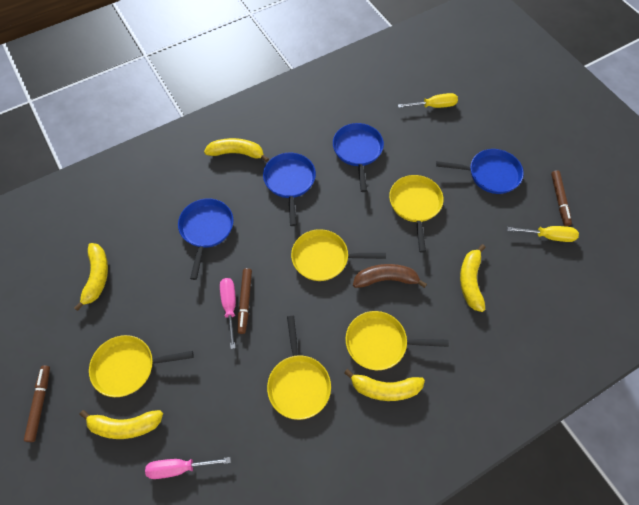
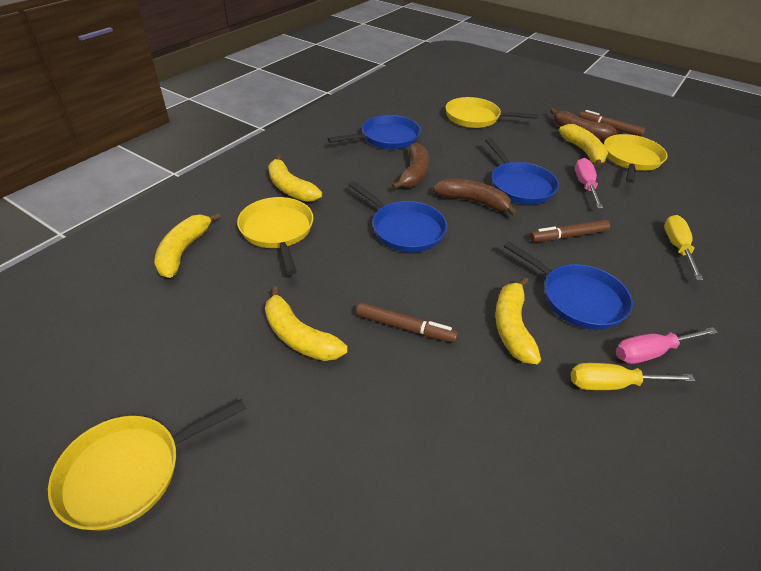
brown banana: [353,264,427,288] = 1 -> [391,143,429,190] [433,178,518,216] [550,108,618,141] = 3
yellow pan: [89,335,194,397] [267,316,331,420] [291,229,386,281] [346,311,449,370] [389,175,444,252] = 5 -> [48,399,246,531] [237,197,313,275] [445,97,539,128] [604,134,668,183] = 4

